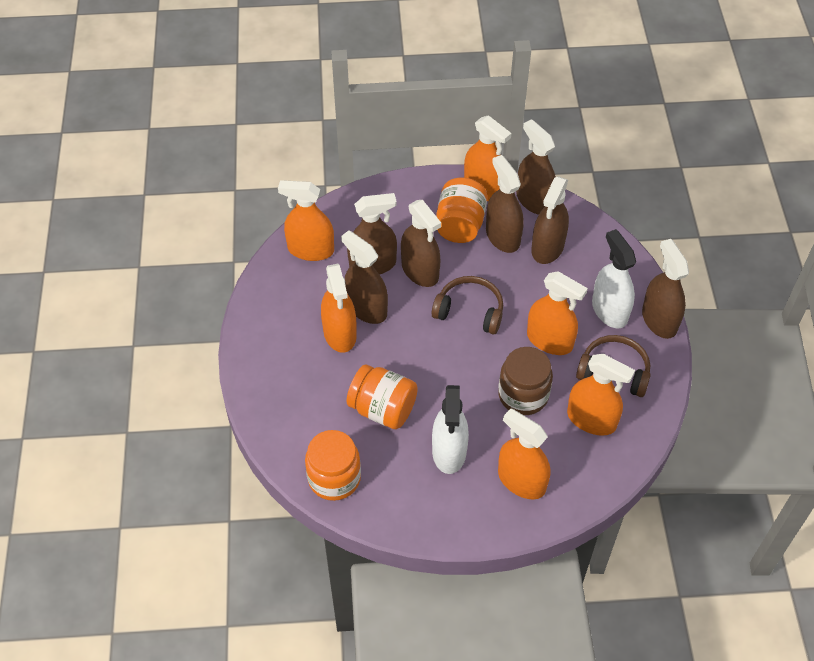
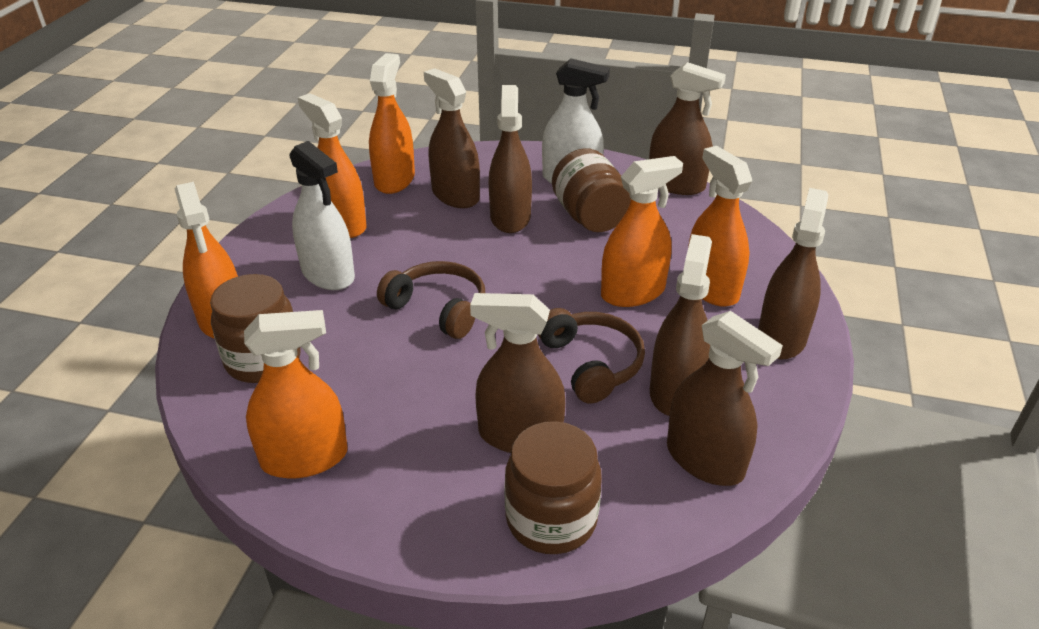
brown jar: [498,347,553,415] = 1 -> [210,274,301,383] [504,421,602,554] [552,148,631,232] = 3
orange jar: [305,430,361,501] [347,364,418,429] [436,178,488,243] = 3 -> none = 0

